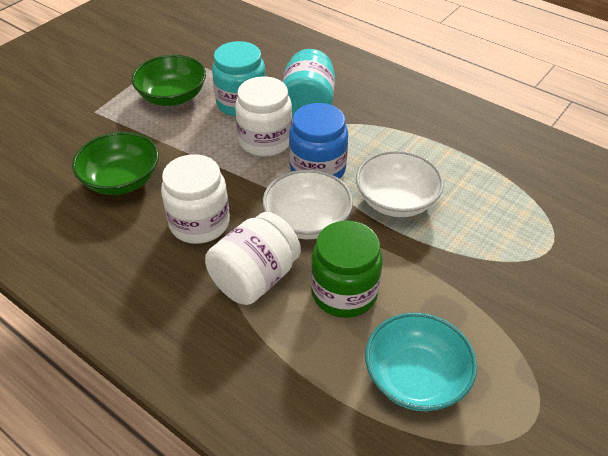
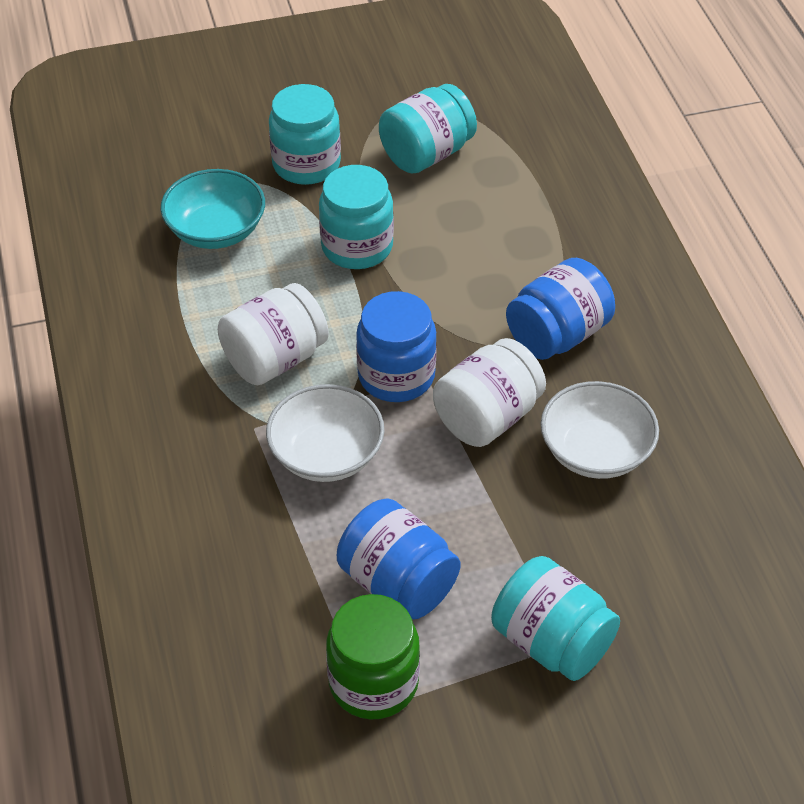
blue jar: [289,103,348,179] = 1 -> [337,498,461,619] [356,291,437,402] [506,258,615,360] = 3
green bowl: [72,132,159,195] [131,55,206,106] = 2 -> none = 0
turquoise jar: [212,41,266,117] [282,49,335,118] = 2 -> [269,84,341,185] [319,165,394,269] [379,84,477,174] [491,556,620,681] = 4
white jar: [161,154,230,244] [205,212,301,305] [235,76,292,157] = 3 -> [218,283,329,385] [433,338,546,447] = 2

